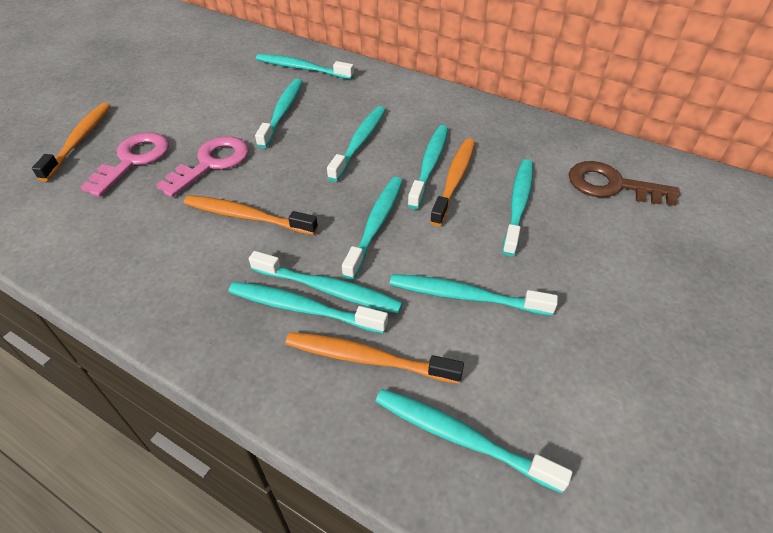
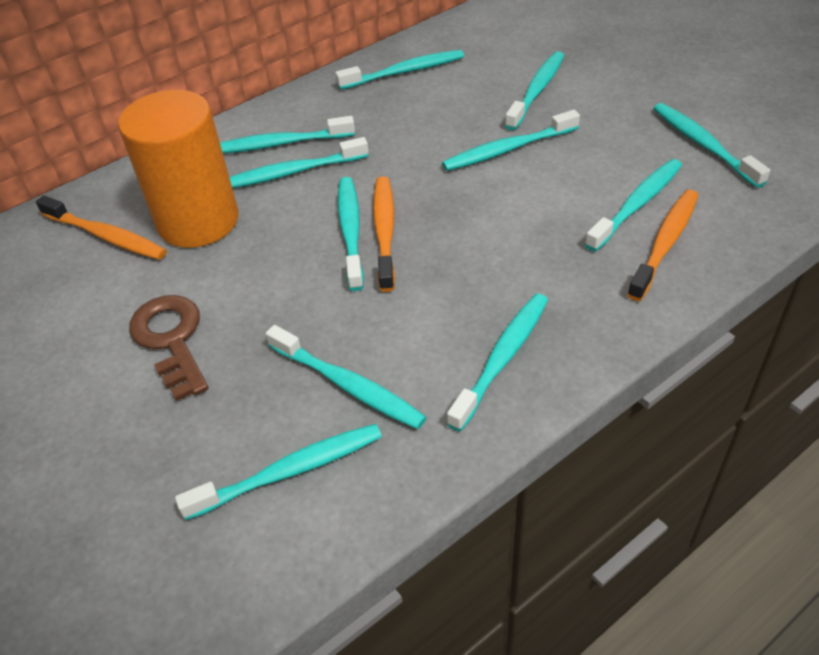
orange cylinder: none = 0 -> [118,90,238,248] = 1
orange toothbrush: [32,103,110,181] [184,195,318,235] [285,332,464,384] [430,138,475,226] = 4 -> [36,195,167,260] [373,176,395,292] [627,190,698,301] = 3
pink key: [81,132,169,197] [156,136,249,198] = 2 -> none = 0
turquoise toothbrush: [229,282,388,334] [249,251,403,314] [255,79,303,149] [256,54,354,79] [327,106,385,182] [342,177,403,280] [375,389,572,493] [390,274,558,316] [407,125,448,209] [502,159,533,256] = 10 -> [175,424,382,520] [220,116,355,154] [229,137,369,188] [266,325,427,429] [335,50,464,90] [338,177,364,291] [442,110,580,171] [447,293,548,432] [505,51,564,130] [585,159,682,252] [653,103,770,188] = 11

